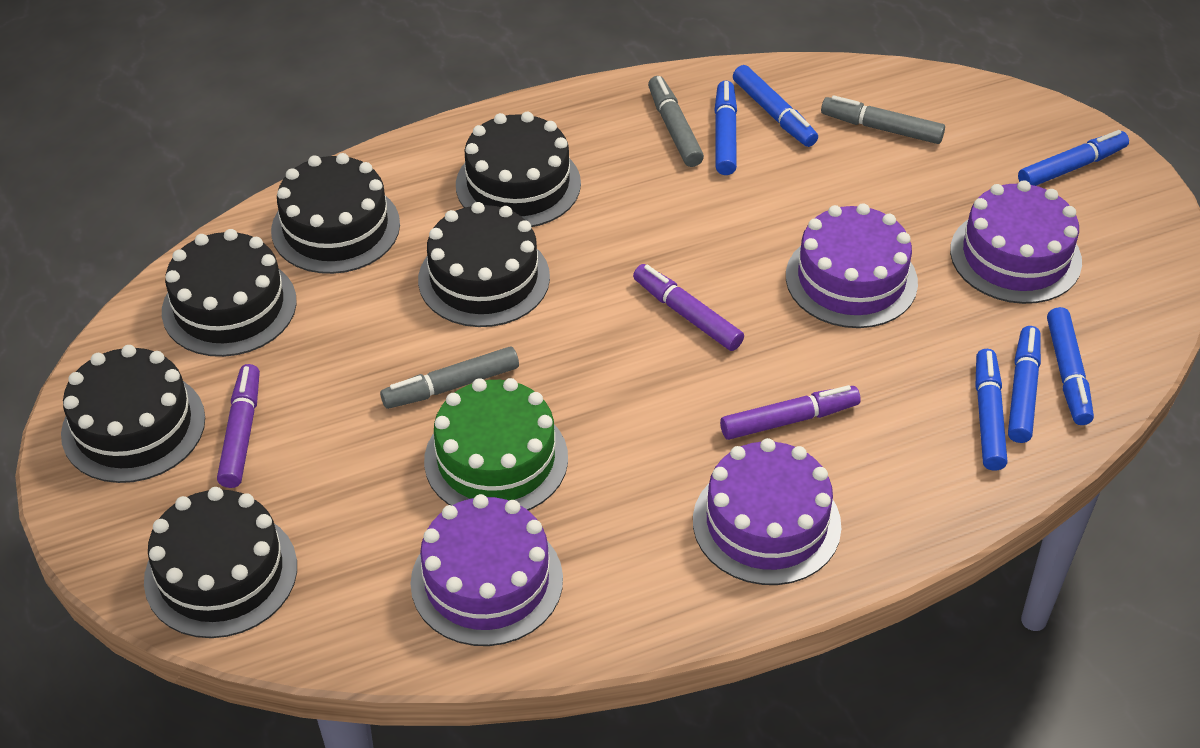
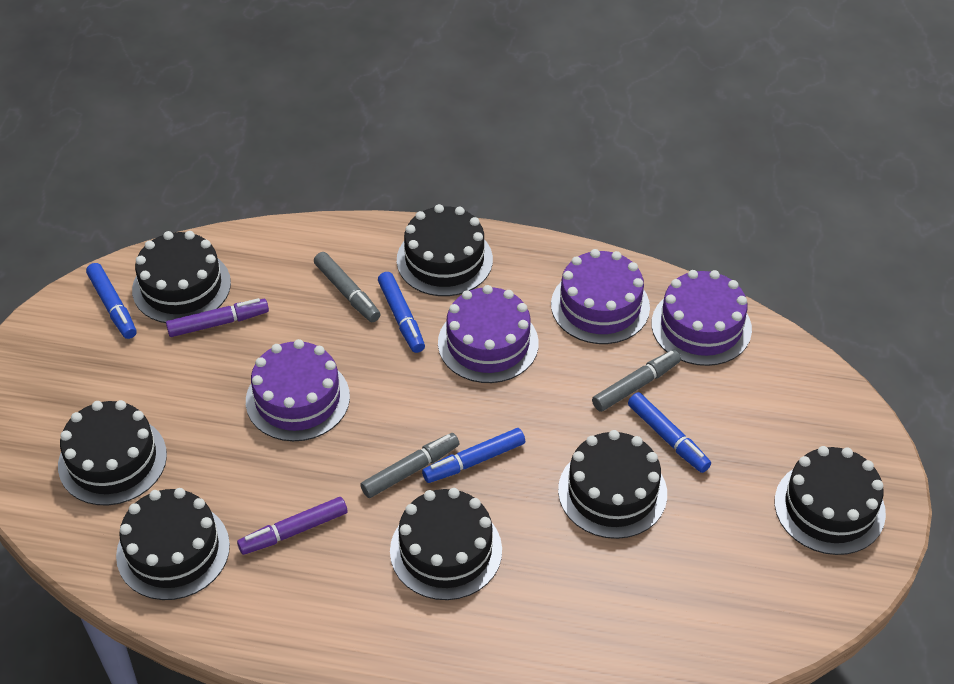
black cake: [61,345,205,483] [144,487,297,638] [162,229,297,357] [271,153,400,274] [418,202,550,327] [456,112,581,227] = 6 -> [58,400,167,505] [116,488,230,600] [132,231,231,323] [390,488,502,600] [397,204,493,296] [558,430,667,539] [775,446,886,555] = 7
blue marker: [715,81,737,175] [733,65,818,147] [976,349,1008,471] [1008,326,1041,443] [1018,130,1129,186] [1047,307,1094,425] = 6 -> [86,263,137,339] [378,272,425,353] [422,428,525,483] [628,392,711,473] = 4
green cake: [424,378,568,511] = 1 -> none = 0
purple marker: [217,364,260,488] [633,264,744,351] [720,385,861,440] = 3 -> [166,298,269,337] [237,497,347,555] = 2

